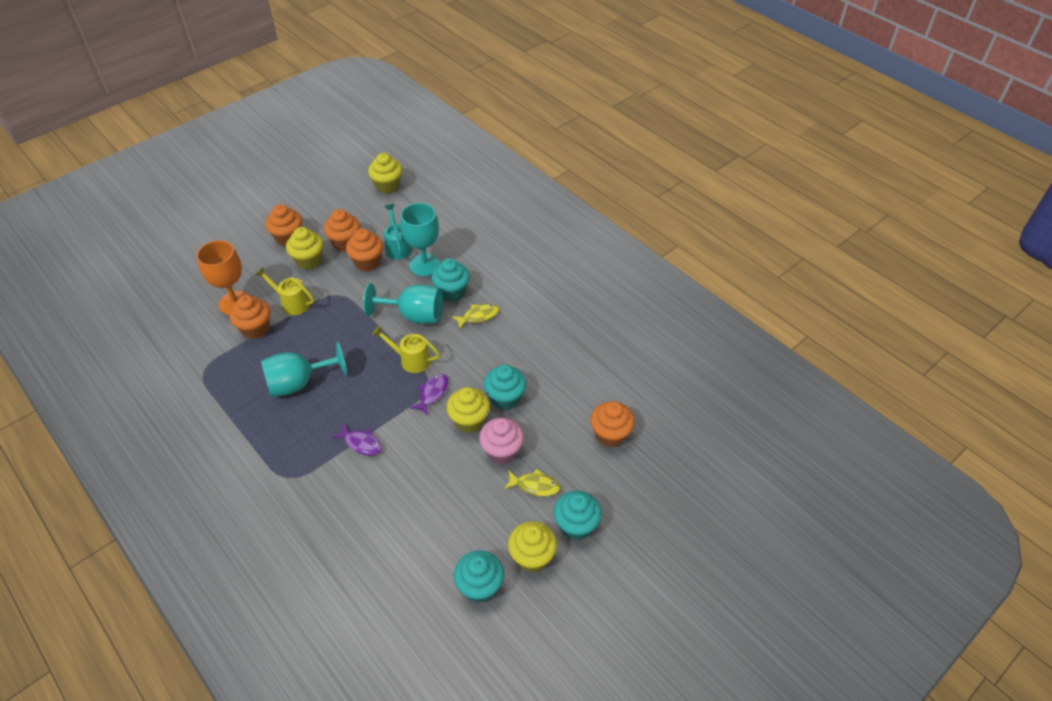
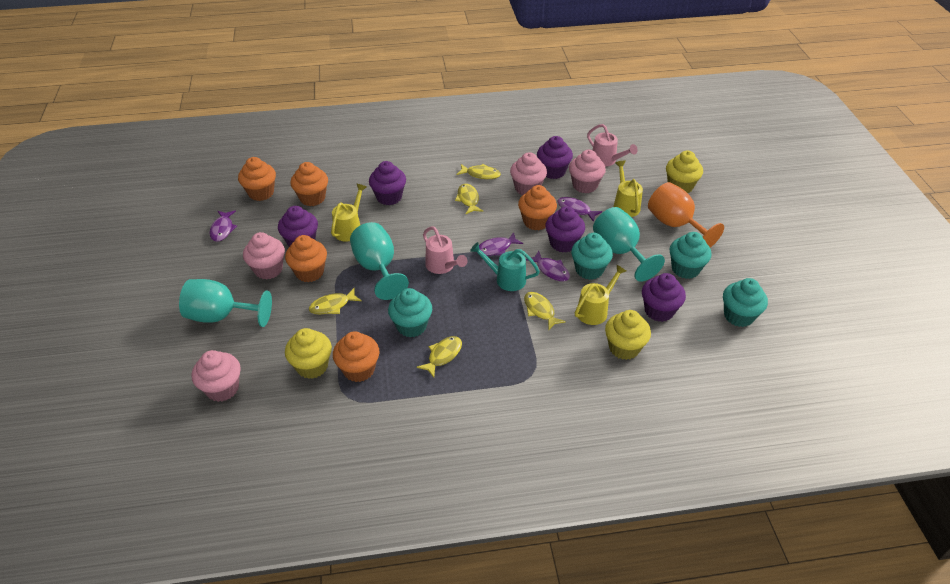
pink cupcake: [479,418,524,464] = 1 -> [192,350,241,402] [243,232,285,280] [510,152,547,195] [569,150,606,193] = 4
pink watering can: none = 0 -> [423,226,467,274] [587,124,638,167] = 2
purple cupcake: none = 0 -> [278,206,318,247] [369,161,406,205] [537,136,573,179] [545,206,585,253] [642,273,686,322] = 5
purple fish: [332,423,382,456] [410,374,448,416] = 2 -> [210,210,237,242] [479,232,523,256] [526,251,570,281] [557,197,602,222] = 4
yellow cupcake: [286,227,324,270] [368,153,402,194] [446,387,490,433] [508,521,557,573] = 4 -> [285,328,332,379] [605,310,651,360] [666,151,703,193] = 3
yellow fish: [452,304,499,329] [504,469,560,496] = 2 -> [309,288,362,314] [417,336,462,377] [455,184,483,214] [457,164,501,179] [524,292,566,330] = 5
yellow watering can: [255,267,314,315] [372,326,440,373] = 2 -> [331,184,367,242] [575,265,626,325] [613,161,643,217] = 3

